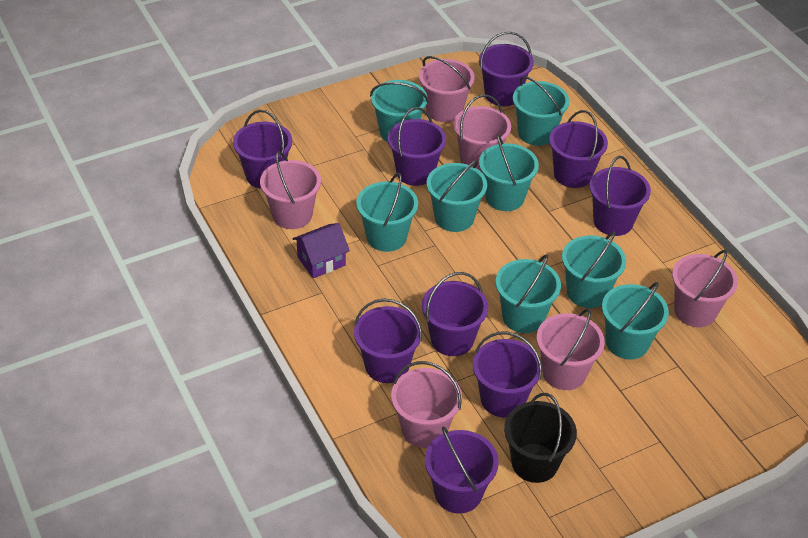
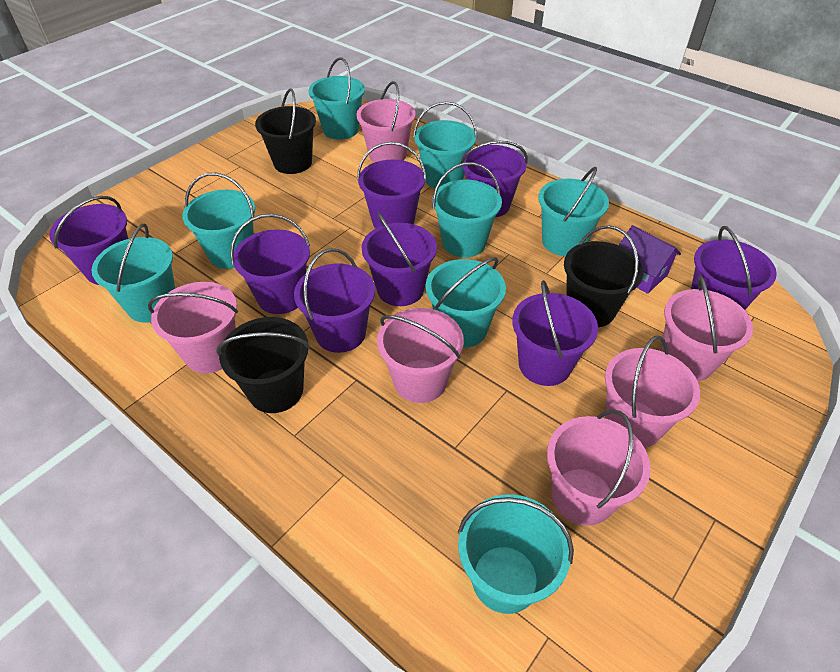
black bucket: [504,393,577,483] = 1 -> [216,317,310,413] [255,88,316,174] [564,225,643,327] = 3
purple bucket: [233,110,292,189] [354,299,422,383] [388,107,446,186] [422,272,488,356] [425,426,499,514] [473,331,542,417] [479,32,534,106] [549,110,608,188] [590,156,651,236] = 9 -> [49,196,128,285] [230,214,310,314] [294,248,375,353] [357,142,426,229] [362,212,437,306] [460,141,528,217] [512,280,598,386] [691,226,777,310] = 8

